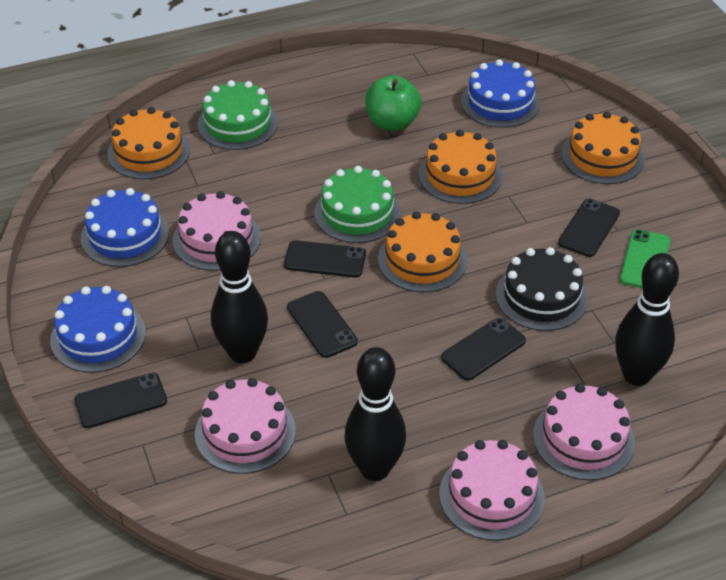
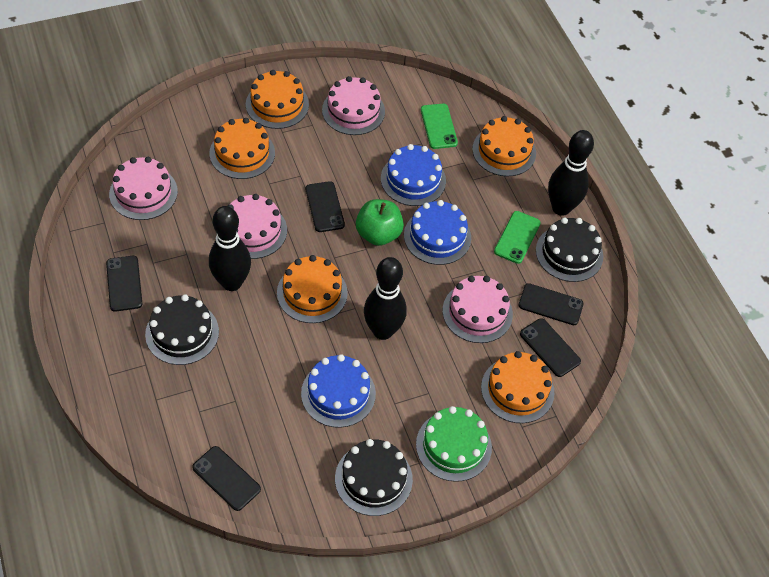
black cake: [496,247,588,331] = 1 -> [145,294,219,365] [335,439,413,516] [536,218,603,282] = 3
green cake: [197,80,278,150] [314,166,401,243] = 2 -> [416,406,492,482] = 1
green phone: [620,229,671,288] = 1 -> [421,104,458,149] [494,211,541,264] = 2
orange cake: [107,107,190,179] [378,211,467,292] [418,130,502,204] [561,112,645,184] = 4 -> [209,118,275,179] [246,70,309,129] [277,255,348,323] [472,116,536,176] [481,351,554,423] = 5

